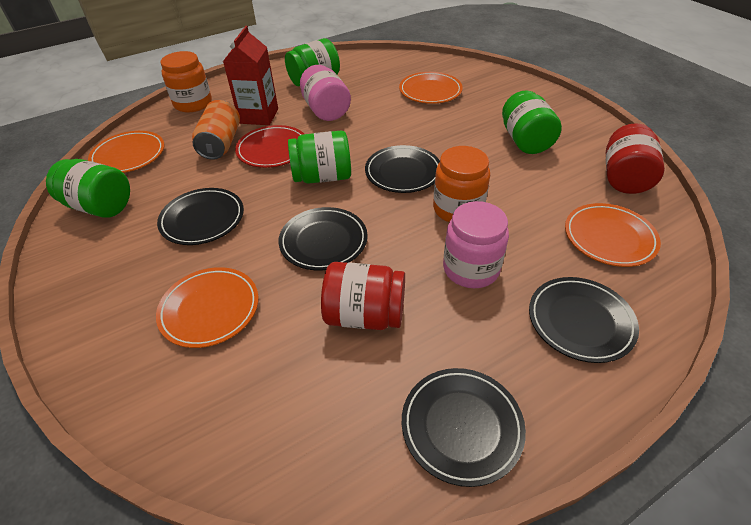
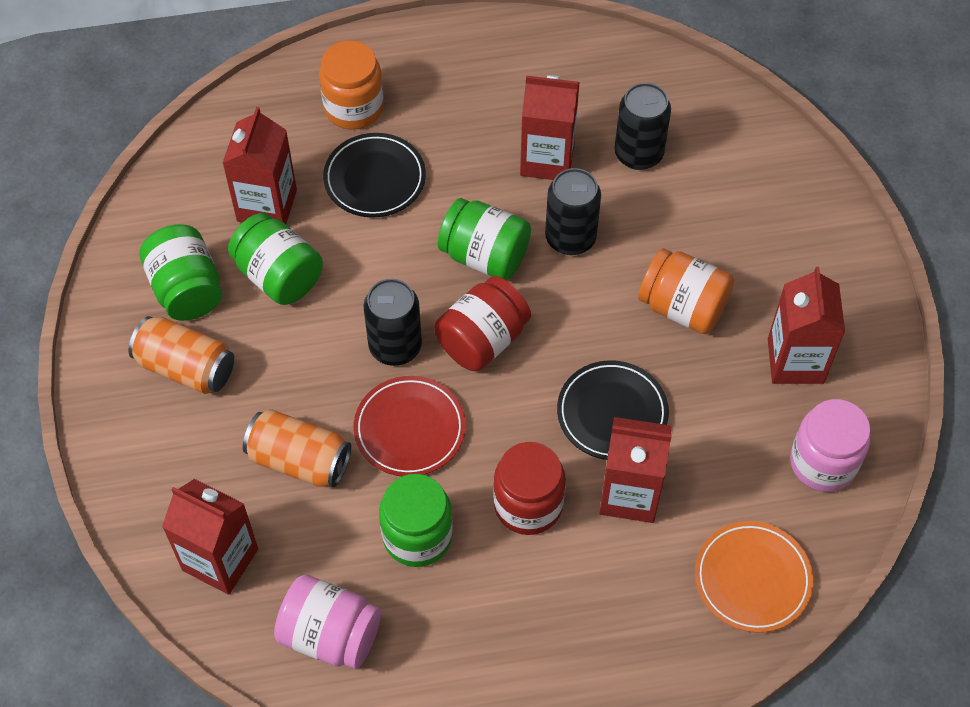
black can: none = 0 -> [363,279,422,366] [545,168,601,255] [614,83,671,170] = 3
black plate: [157,188,244,245] [279,207,368,270] [365,145,440,193] [402,368,526,487] [529,277,639,363] = 5 -> [323,133,426,218] [557,360,669,460] = 2
orange can: [192,100,240,160] = 1 -> [128,316,234,394] [243,409,351,487] = 2
orange plate: [88,131,164,173] [156,267,259,348] [399,72,463,104] [565,203,661,267] = 4 -> [695,521,813,633] = 1
red carton: [223,26,278,125] = 1 -> [162,479,258,595] [223,107,297,224] [520,75,580,180] [599,417,672,523] [768,267,845,384] = 5

